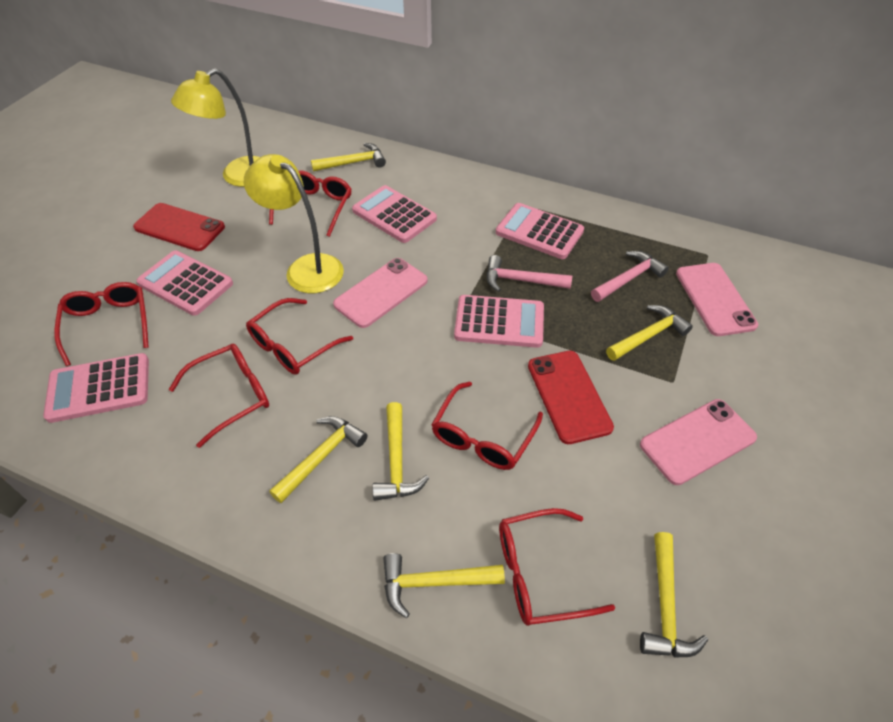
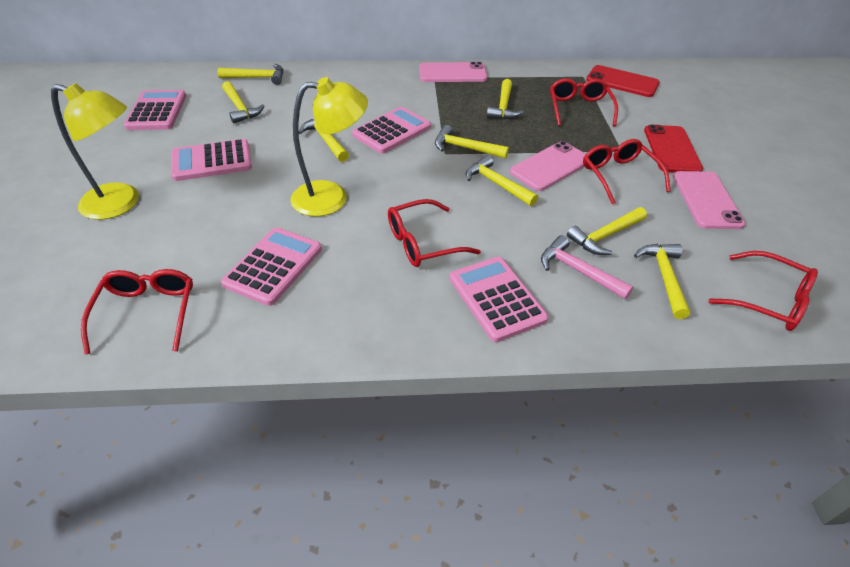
pink hammer: [487,255,572,292] [591,251,669,302] = 2 -> [541,235,634,299] = 1
red glasses: [54,282,149,366] [169,344,269,448] [246,298,353,375] [269,170,351,237] [431,381,543,470] [499,508,615,626] = 6 -> [81,269,193,355] [388,199,481,267] [550,78,618,127] [583,139,671,204] [709,251,818,331] = 5
yellow hammer: [269,416,367,503] [311,143,386,171] [372,402,429,501] [383,553,505,618] [606,305,693,361] [640,532,708,658] = 6 -> [218,64,283,85] [222,81,264,123] [299,119,349,162] [435,125,509,159] [466,155,538,206] [487,79,523,119] [567,207,647,255] [634,244,690,319] = 8

